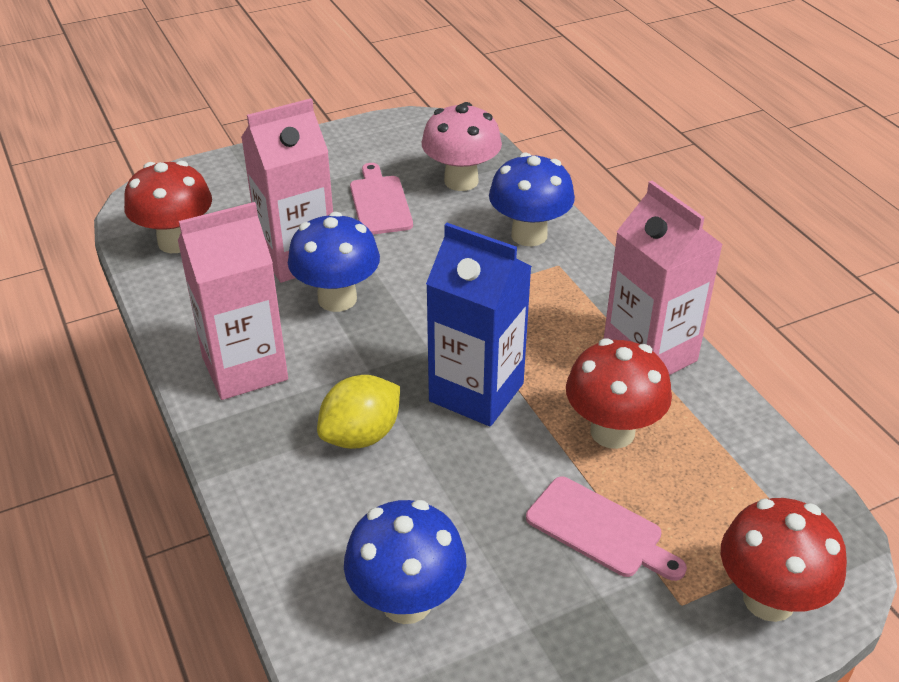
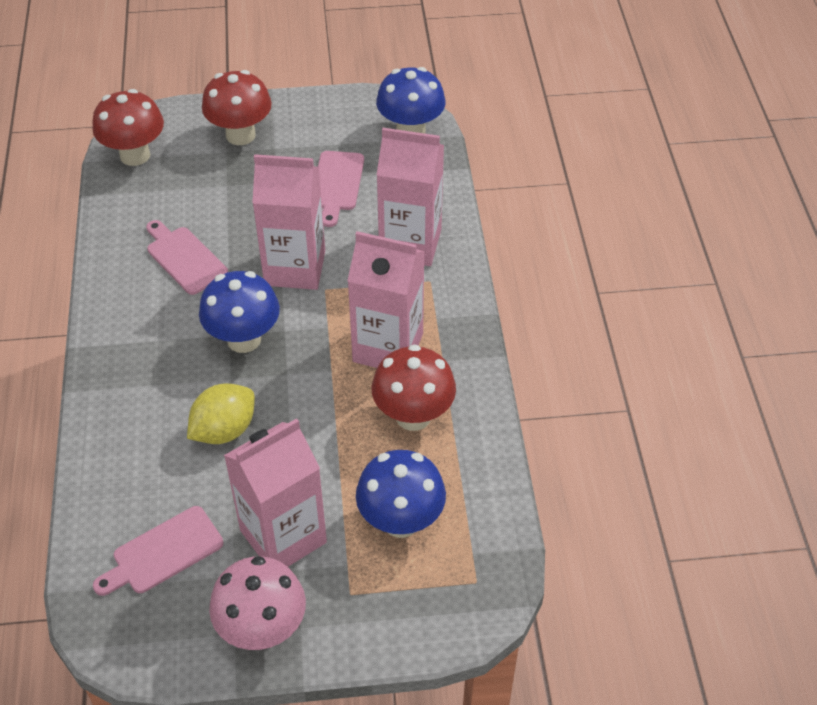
blue carton: [426,223,532,426] = 1 -> none = 0
pink carton: [178,202,288,400] [241,98,333,283] [604,181,723,375] = 3 -> [224,418,327,567] [252,154,325,290] [347,231,425,368] [377,128,444,266] = 4
pink cutting board: [350,163,413,234] [526,477,687,581] = 2 -> [93,506,223,596] [146,220,228,295] [318,151,364,227] = 3

